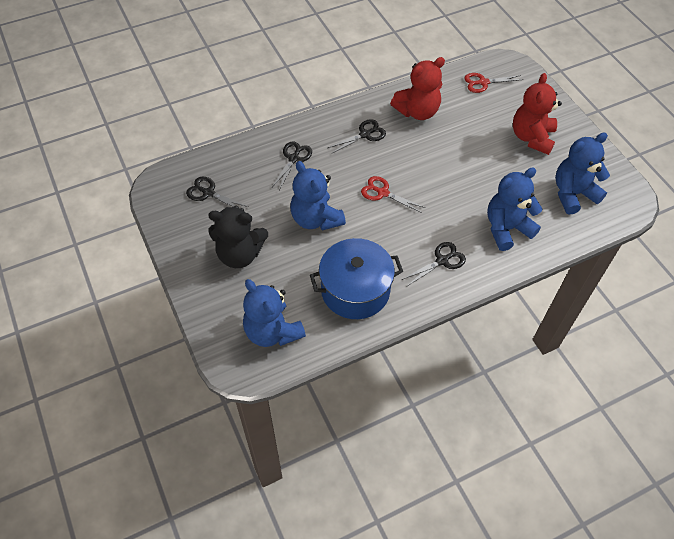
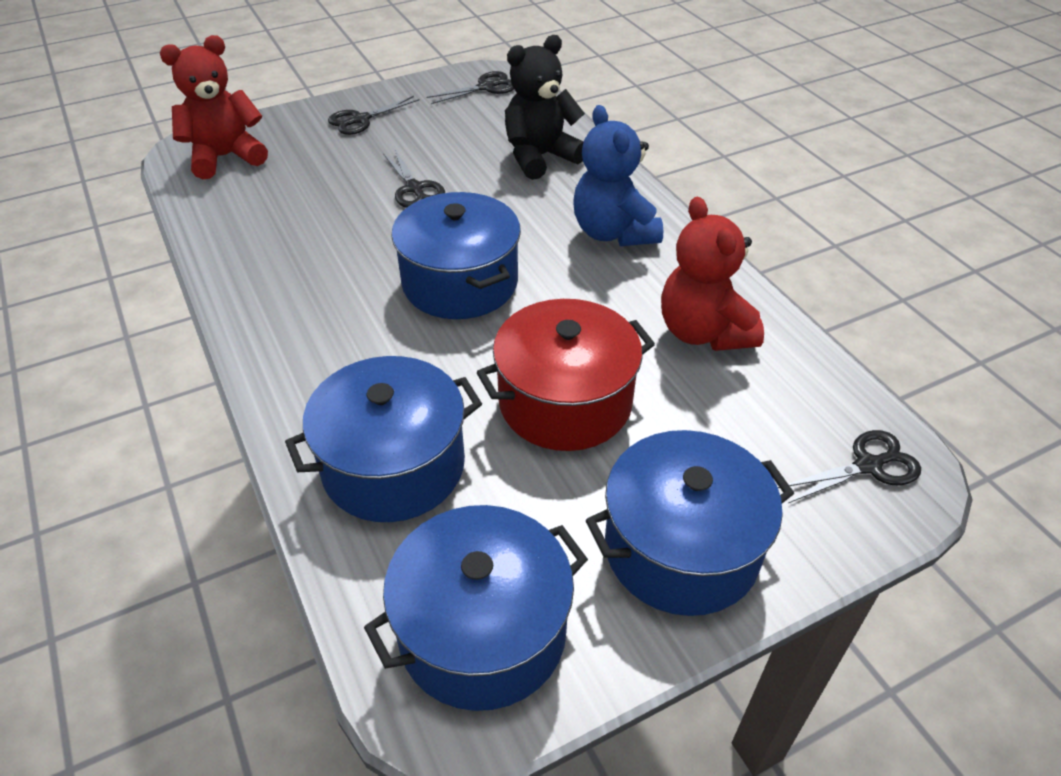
blue pot: [310,238,403,319] = 1 -> [285,356,482,522] [364,505,588,711] [391,192,521,319] [586,430,794,616] = 4
blue teddy bear: [243,279,306,347] [290,161,346,231] [487,167,543,251] [555,133,610,215] = 4 -> [573,105,663,246] = 1
red pot: none = 0 -> [477,299,655,451] = 1
red scissors: [361,176,425,213] [464,73,524,93] = 2 -> none = 0

